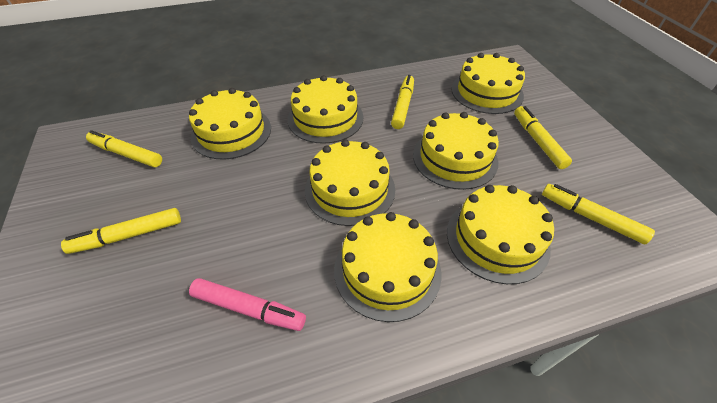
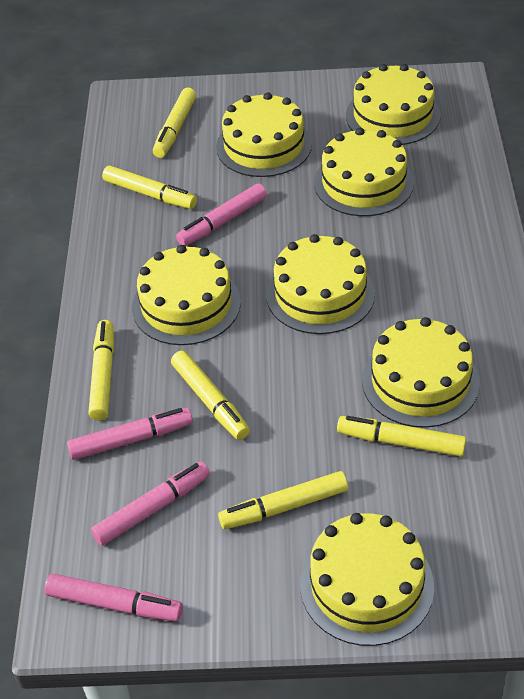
pink marker: [189,278,306,331] = 1 -> [45,574,183,621] [67,408,193,460] [91,461,210,546] [176,184,267,246] = 4
yellow marker: [61,208,181,254] [86,130,162,167] [391,75,414,129] [514,106,572,169] [542,184,655,244] = 5 -> [88,320,114,421] [102,166,197,209] [153,88,196,158] [171,351,250,440] [218,471,348,529] [337,416,466,456] = 6

